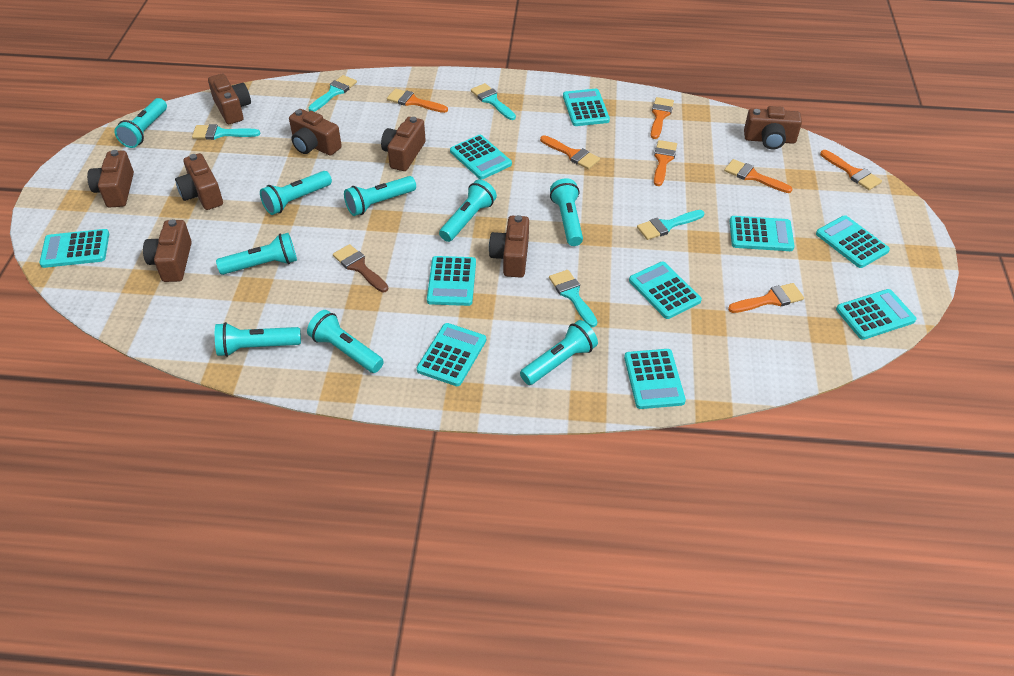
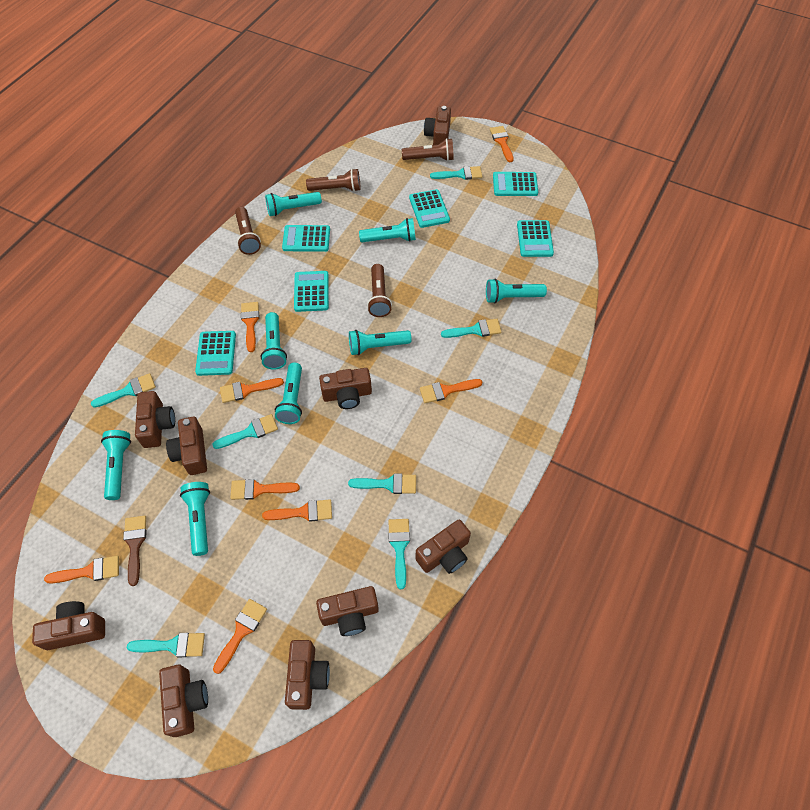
brown camera: [87,150,134,207] [143,219,192,282] [175,153,223,210] [208,74,251,124] [289,109,342,156] [381,117,426,171] [489,215,529,278] [744,106,802,150] = 8 -> [32,601,105,650] [135,391,175,448] [159,664,208,737] [166,417,207,475] [285,640,330,710] [316,586,379,636] [319,368,372,409] [415,519,471,574] [424,106,451,145] = 9
brown flashlight: none = 0 -> [235,207,261,255] [306,169,360,192] [367,264,392,317] [402,138,454,161] = 4
orange brush: [387,88,448,113] [540,135,600,169] [651,97,674,139] [654,140,677,186] [724,159,792,193] [728,283,804,313] [820,150,882,190] = 7 -> [44,556,119,584] [213,599,267,674] [220,378,284,403] [230,479,300,500] [241,302,259,352] [262,499,332,522] [420,379,482,403] [490,126,514,162] = 8
turquoise brush: [192,124,260,140] [308,75,357,112] [471,83,516,120] [549,270,597,327] [637,210,705,240] = 5 -> [91,373,156,408] [127,633,205,657] [212,414,278,449] [348,473,416,494] [388,519,410,589] [430,166,482,180] [441,319,501,338] = 7
turquoise calculator: [39,229,109,268] [417,323,486,386] [427,256,476,306] [450,135,512,180] [563,89,610,126] [624,349,686,409] [629,262,702,319] [730,216,794,251] [816,215,890,268] [836,289,916,340] = 10 -> [195,331,236,376] [282,225,330,252] [294,271,329,312] [409,189,450,228] [493,172,538,196] [517,220,554,257] = 6
turquoise flashlight: [115,98,167,148] [215,322,301,357] [216,233,297,275] [260,171,332,215] [307,310,384,373] [344,176,416,216] [439,179,497,242] [520,320,598,385] [550,178,583,246] = 9 -> [101,430,131,500] [180,482,210,556] [260,312,287,370] [265,192,322,216] [275,362,302,424] [349,330,411,355] [359,218,416,242] [486,279,547,303] = 8

